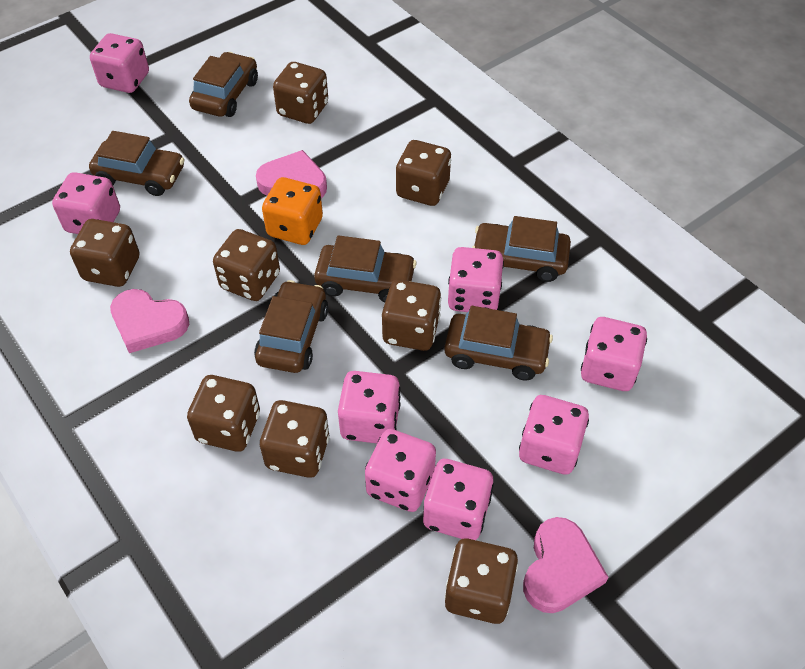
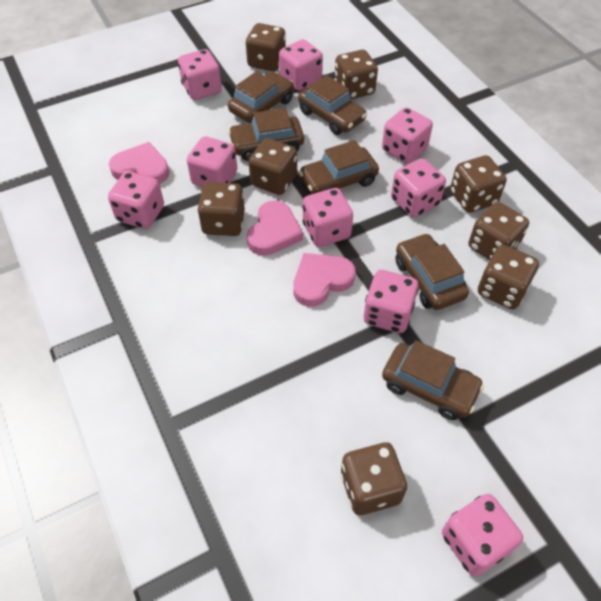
orange dice: [262,177,323,245] = 1 -> none = 0
pink dice: [52,172,120,234] [90,33,149,93] [338,371,400,443] [365,429,436,512] [423,459,494,540] [448,247,504,312] [519,395,589,475] [581,317,647,391] = 8 -> [108,171,164,229] [178,49,222,100] [187,136,237,187] [279,39,323,91] [303,188,353,247] [364,270,419,333] [382,107,433,163] [391,158,446,218] [442,494,523,576] = 9

